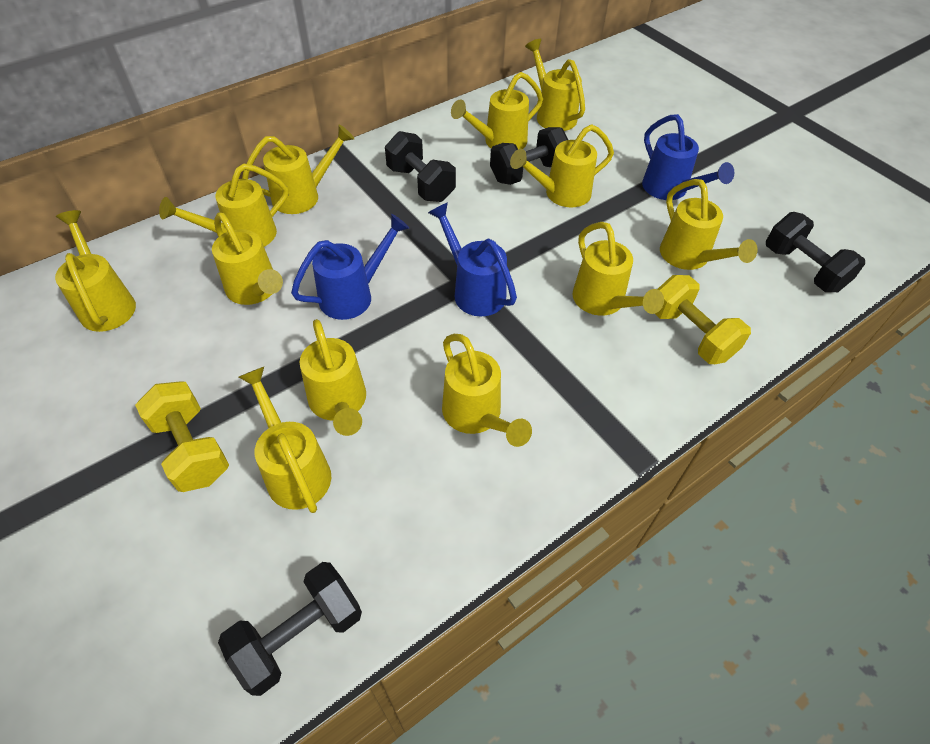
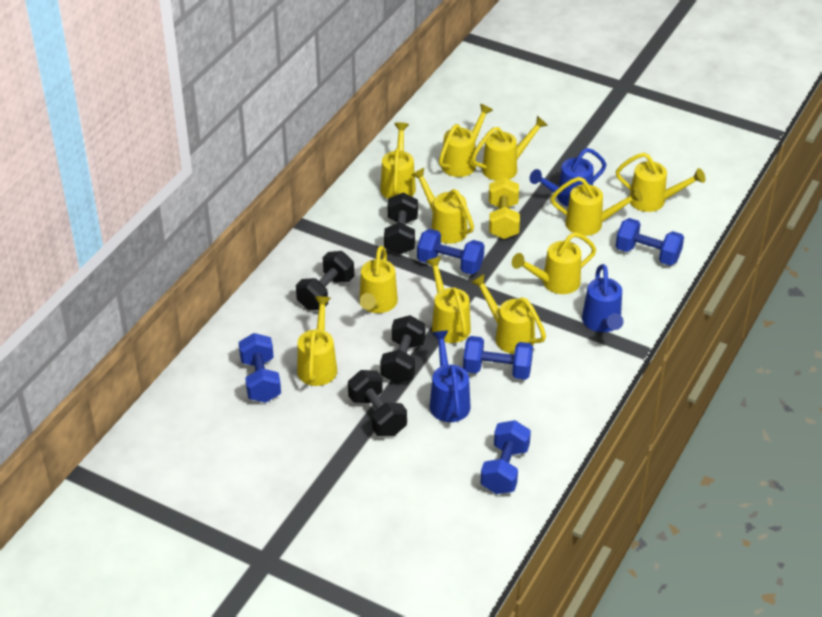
blue dumbbell: none = 0 -> [239,333,281,403] [417,229,484,275] [463,336,533,380] [480,420,531,494] [616,218,684,266] = 5
yellow dumbbell: [135,381,229,492] [655,275,751,364] = 2 -> [489,177,520,239] = 1
yellow watering can: [55,210,136,332] [159,163,288,247] [212,212,283,305] [239,367,331,513] [242,124,354,214] [300,319,366,436] [442,334,532,447] [451,72,543,149] [510,124,614,207] [525,39,585,131] [573,222,664,316] [660,179,758,270] = 12 -> [297,296,337,386] [359,246,398,313] [380,122,416,199] [412,168,474,244] [426,257,471,343] [439,104,493,177] [471,116,548,181] [471,274,546,354] [512,232,596,294] [551,177,643,236] [616,153,705,212] = 11

